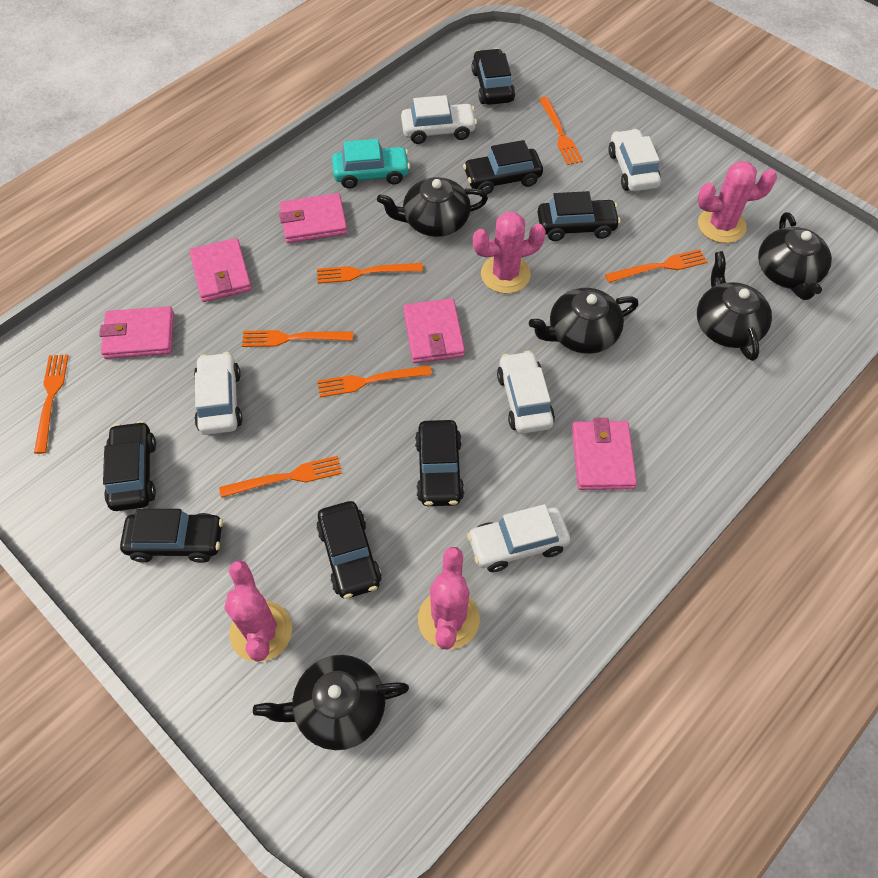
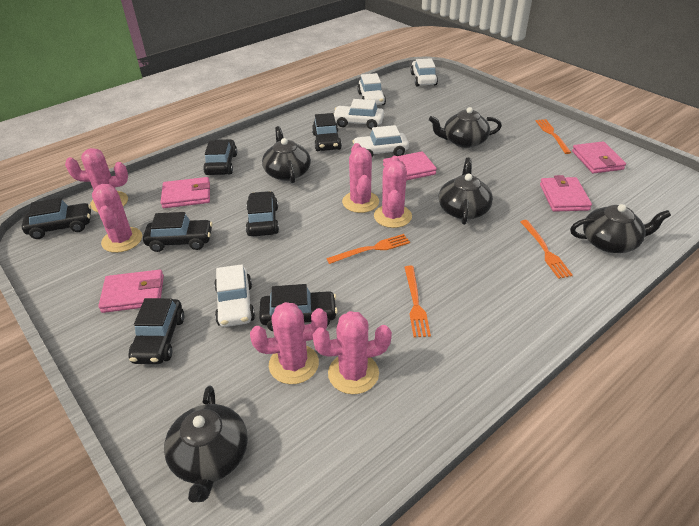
orange fork: [34,354,69,454] [219,456,342,498] [242,330,353,347] [317,263,423,284] [318,365,432,397] [539,97,583,165] [605,249,707,283] = 7 -> [326,234,410,264] [404,266,431,337] [520,220,573,279] [535,119,572,154] = 4
pink cactus: [224,560,292,662] [418,547,480,650] [473,211,546,294] [697,161,777,243] = 4 -> [65,148,128,212] [92,184,142,253] [250,302,328,384] [313,311,392,394] [342,143,379,213] [374,156,412,228] = 6
turquoise car: [332,139,410,189] = 1 -> none = 0

